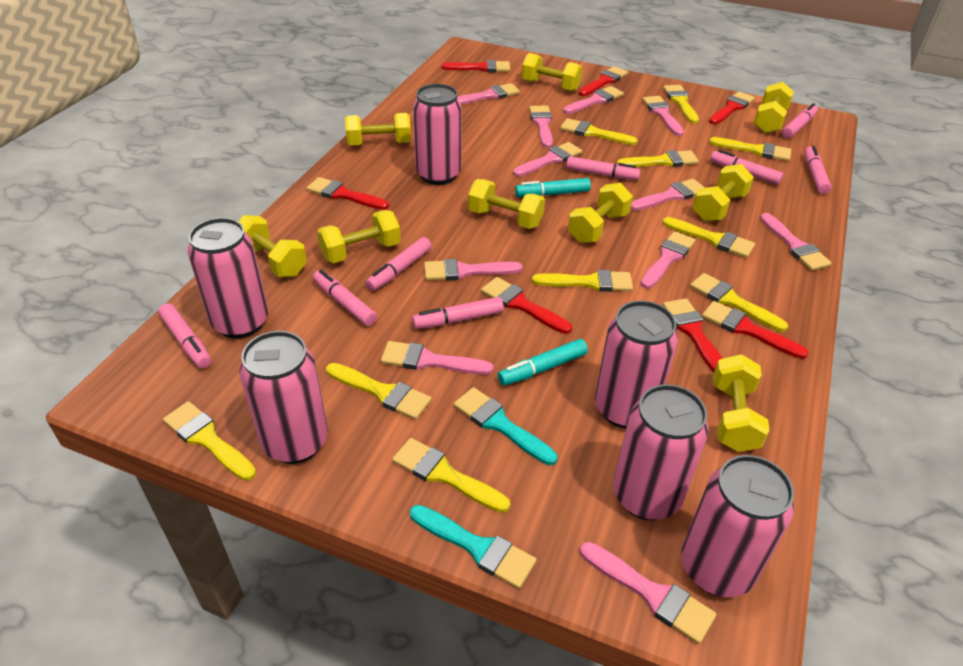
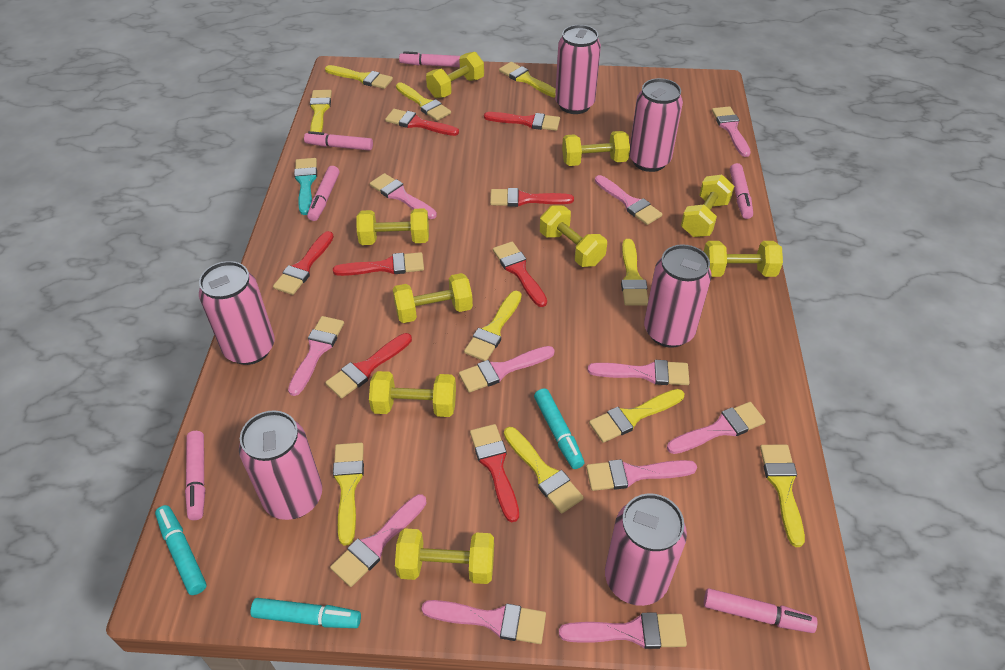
pink marker: [158,303,211,368] [313,270,377,326] [366,237,431,291] [412,297,504,329] [566,156,640,180] [710,150,784,185] [782,103,818,139] [804,146,832,194] = 8 -> [185,431,205,520] [304,131,373,151] [307,166,340,221] [399,51,460,67] [704,588,817,633] [730,163,753,219] = 6
red brush: [307,177,389,210] [441,60,510,72] [481,277,572,334] [579,66,628,96] [663,298,723,372] [702,301,809,359] [709,92,755,124] = 7 -> [273,231,334,295] [325,333,412,399] [333,252,424,276] [385,109,459,136] [470,424,519,522] [484,112,560,131] [490,188,574,207] [493,242,547,307] = 8
turquoise brush: [410,505,537,589] [454,387,557,465] = 2 -> [294,158,317,215] = 1
turquoise marker: [498,339,588,386] [515,178,591,197] = 2 -> [155,505,207,595] [251,598,361,628] [534,388,584,469] = 3

